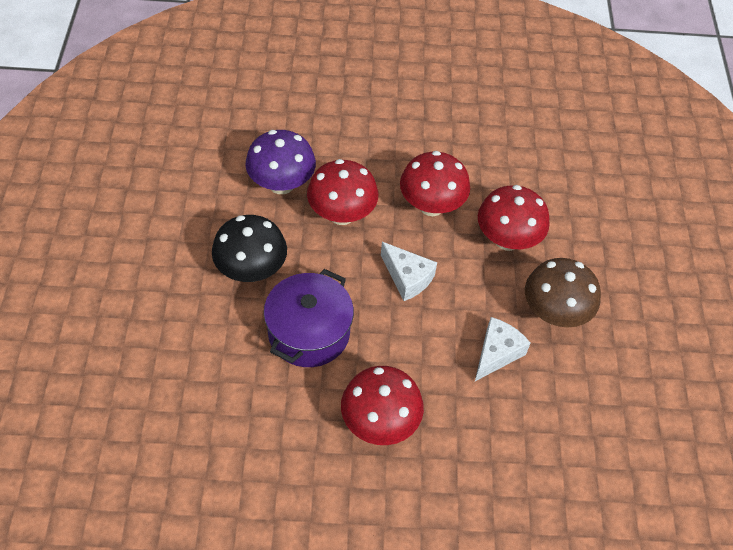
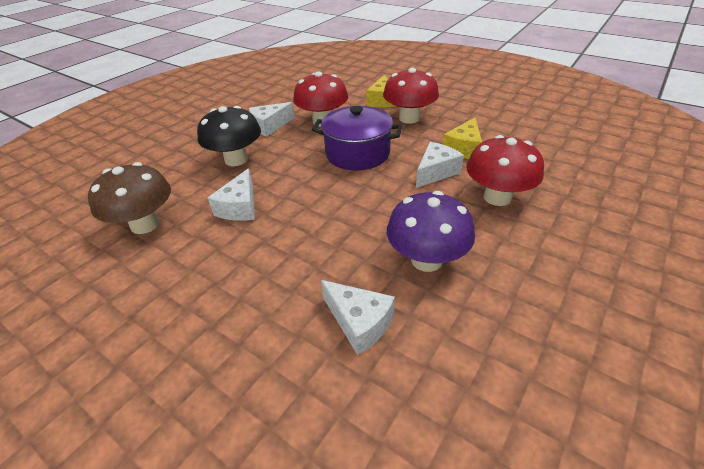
red mushroom: [307,159,378,225] [341,366,424,445] [400,151,470,216] [478,185,550,251] = 4 -> [293,71,348,127] [383,68,439,124] [466,135,544,206] = 3
white cheese: [381,242,437,301] [475,317,531,381] = 2 -> [208,168,255,221] [249,102,295,137] [321,280,395,355] [416,142,464,188] = 4
yellow cheese: none = 0 -> [367,75,396,107] [443,118,482,159] = 2

